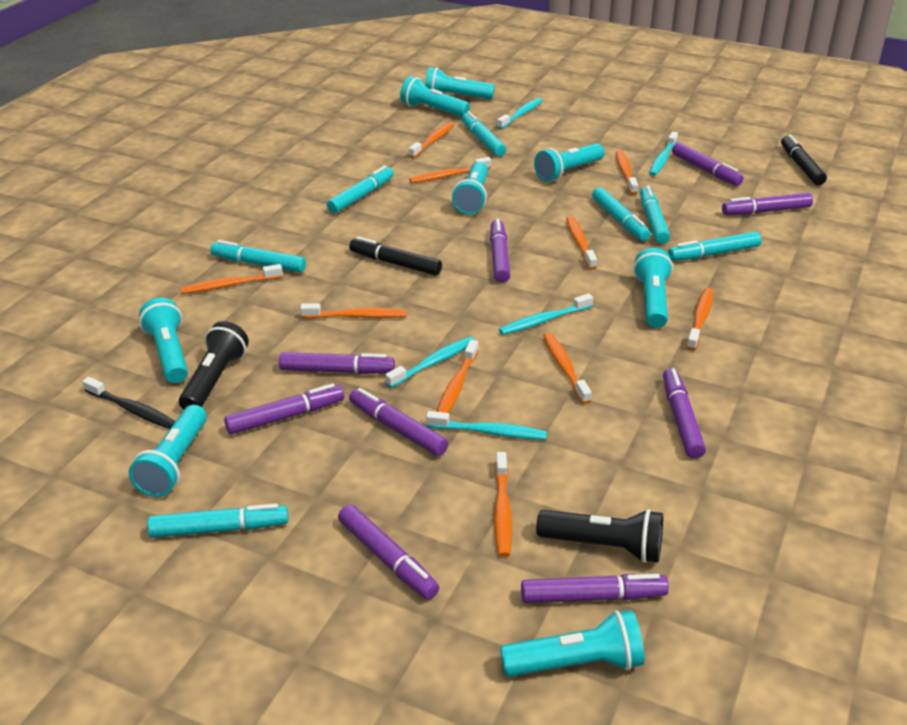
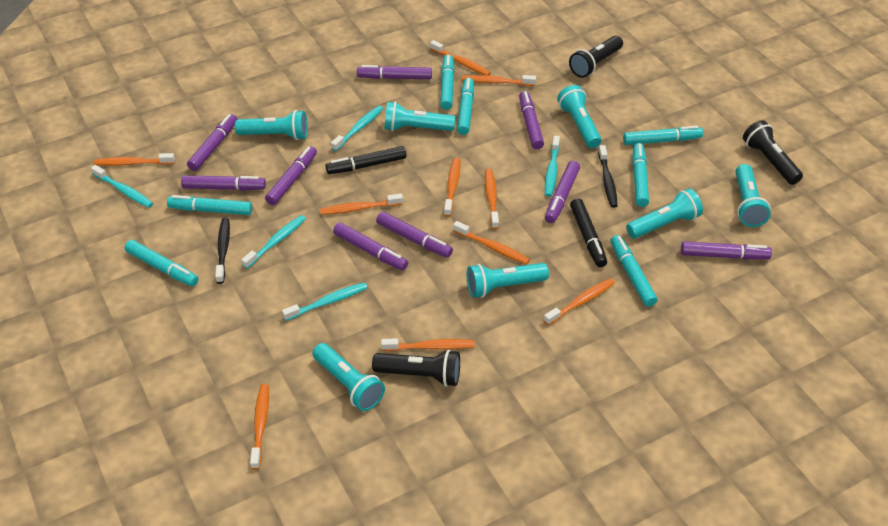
black flashlight: [179,321,249,409] [536,509,663,563] = 2 -> [372,350,460,387] [569,35,623,78] [743,120,803,185] = 3
black toothbrush: [82,377,175,429] = 1 -> [215,218,230,284] [598,145,618,208] = 2
turquoise flashlight: [129,405,207,497] [139,298,188,383] [400,76,470,117] [425,67,495,99] [452,162,488,214] [500,610,644,677] [534,143,604,182] [633,248,673,328] = 8 -> [235,110,308,140] [313,343,385,411] [385,101,455,131] [467,263,549,298] [557,85,602,148] [626,188,703,239] [736,164,771,227] = 7

